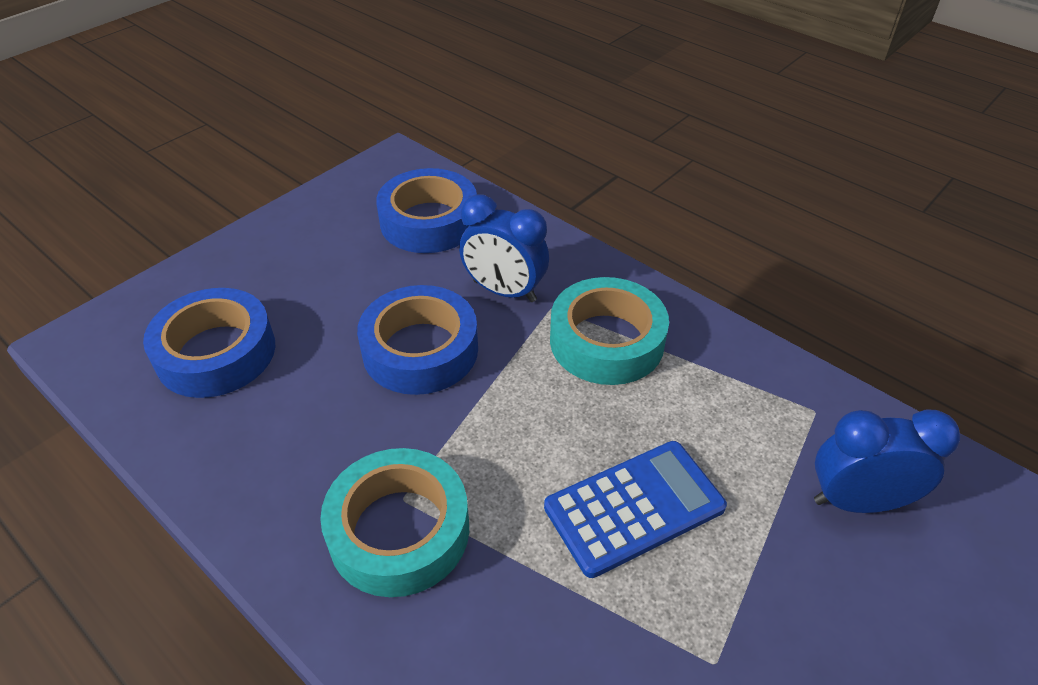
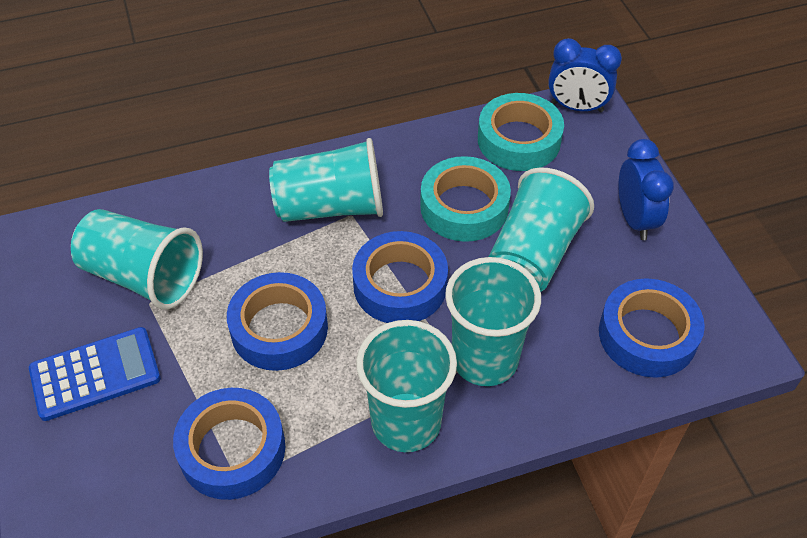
blue tape: [143,288,275,398] [357,285,478,395] [376,168,477,253] = 3 -> [173,388,285,500] [227,272,328,371] [352,231,448,323] [599,278,705,378] = 4
turquoise cup: none = 0 -> [71,209,203,309] [269,138,383,222] [356,320,457,452] [445,257,541,386] [489,168,594,292] = 5

